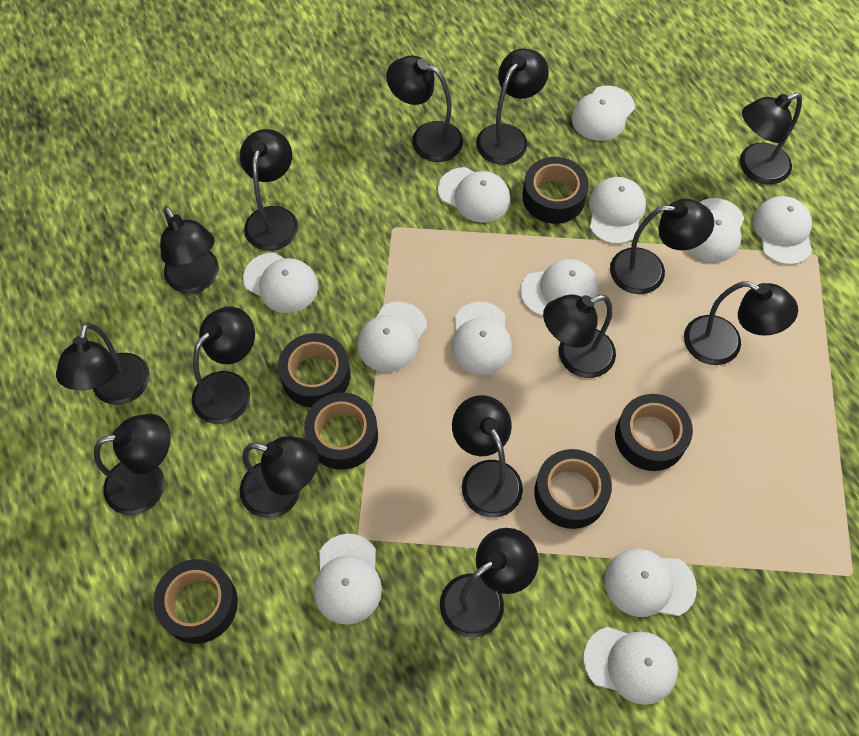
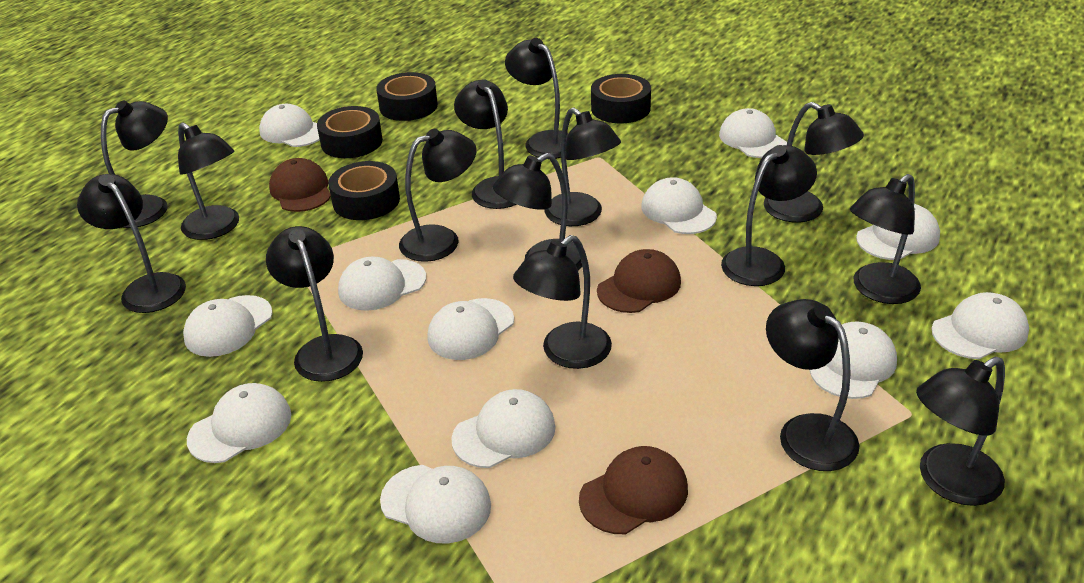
black lamp: [56,323,150,405] [94,413,171,515] [160,206,219,293] [192,307,255,424] [240,129,298,251] [240,436,319,518] [386,56,463,162] [440,528,539,638] [452,395,523,518] [476,49,549,165] [543,295,616,378] [610,199,714,294] [684,281,798,365] [740,93,802,185] = 14 -> [77,174,186,313] [101,100,168,228] [178,122,239,240] [266,226,363,382] [399,129,477,262] [454,79,517,209] [493,153,582,270] [505,38,569,159] [513,235,612,369] [544,108,621,226] [721,145,817,286] [764,102,864,223] [766,299,859,471] [850,174,921,304] [916,356,1005,506] = 15
black tape: [153,559,238,644] [278,333,350,408] [304,392,378,470] [522,157,589,224] [534,449,612,529] [615,394,693,471] = 6 -> [317,106,383,158] [328,161,400,220] [376,72,438,121] [591,74,651,123] = 4
brown cap: none = 0 -> [269,158,331,212] [579,446,688,534] [597,249,681,313] = 3

